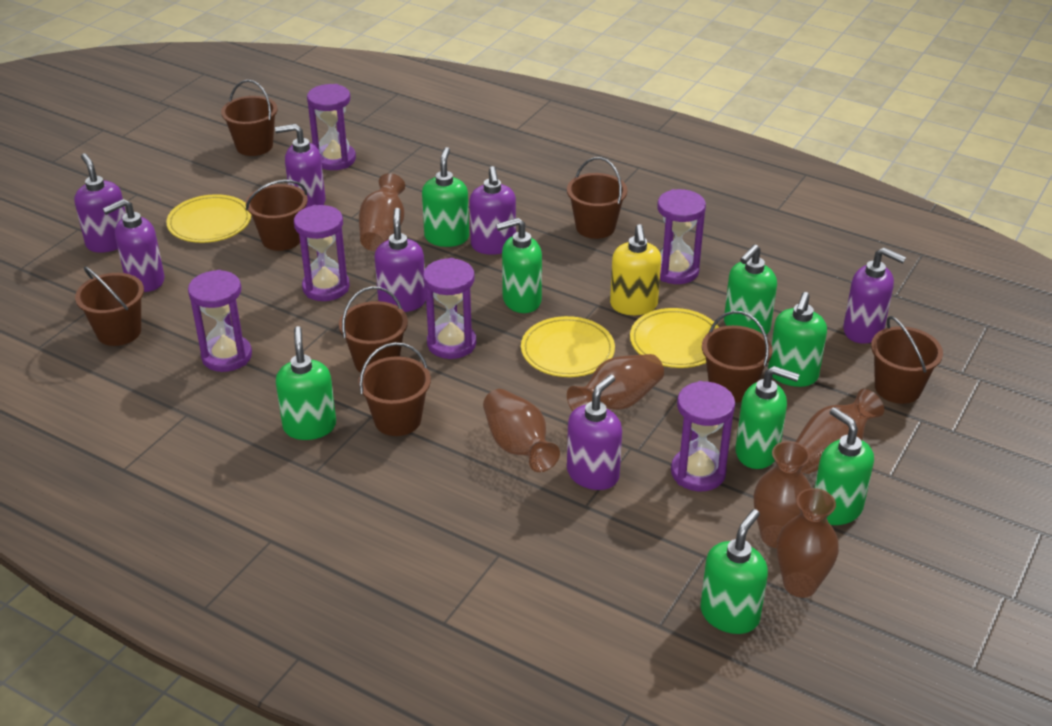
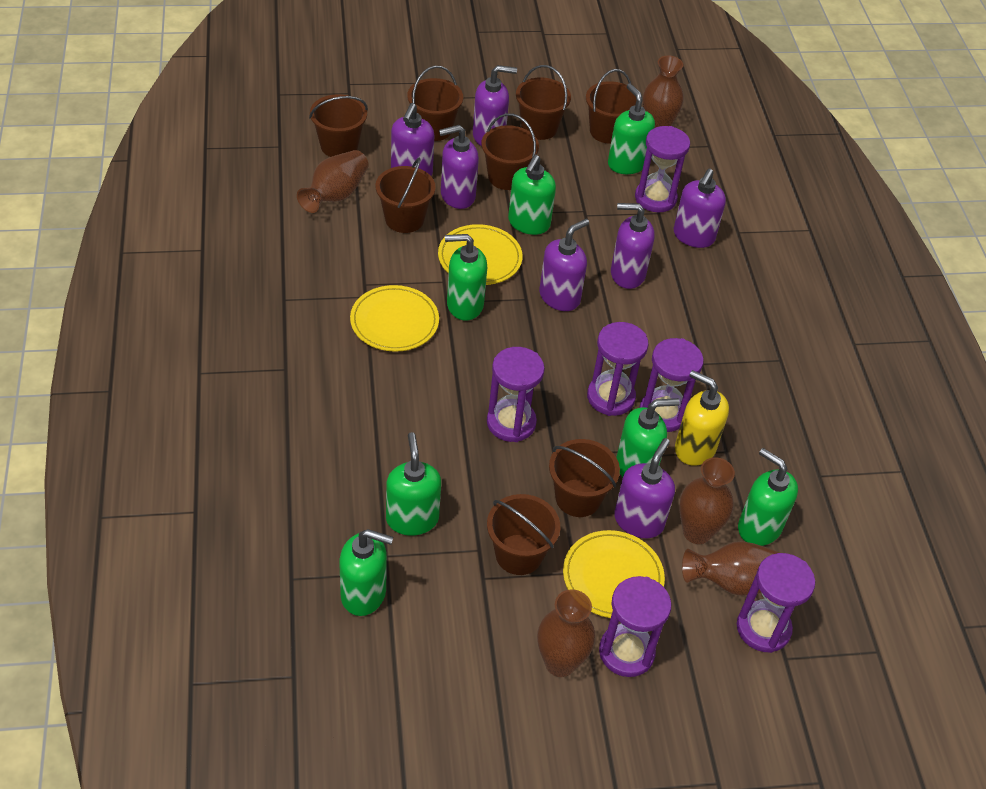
brown vase: [359,173,405,251] [483,389,560,472] [567,354,664,411] [754,441,811,548] [777,488,839,598] [796,389,884,474] = 6 -> [297,150,369,213] [537,589,595,677] [642,56,684,128] [679,457,735,544] [682,541,780,596] = 5
green soap dispenser: [276,326,336,440] [422,147,469,247] [496,218,542,313] [700,509,768,634] [724,244,777,335] [735,366,800,469] [768,292,827,387] [814,407,874,525] = 8 -> [339,529,393,616] [386,432,441,536] [445,234,487,320] [508,155,556,235] [608,83,655,174] [616,398,680,477] [738,448,798,546] = 7

